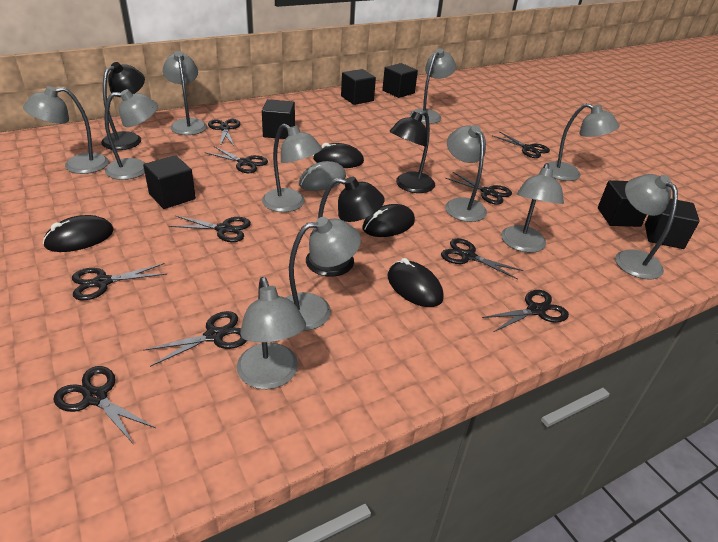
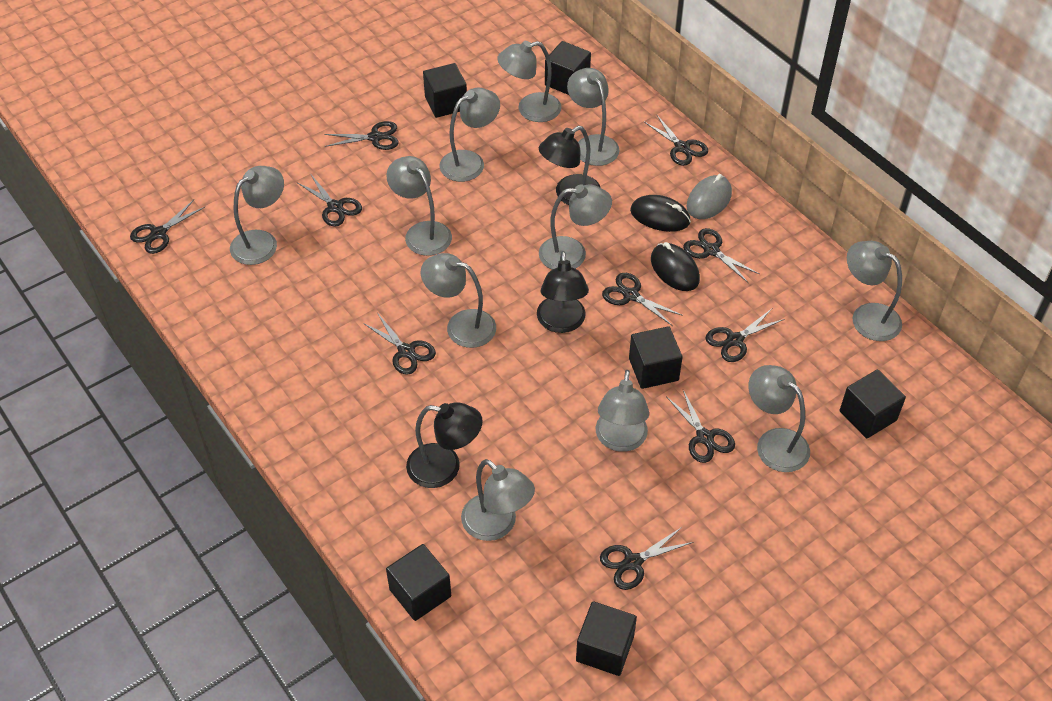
black mouse: [43,215,114,252] [313,143,364,168] [363,204,415,237] [388,258,444,307] = 4 -> [630,195,691,232] [651,242,700,291] = 2

